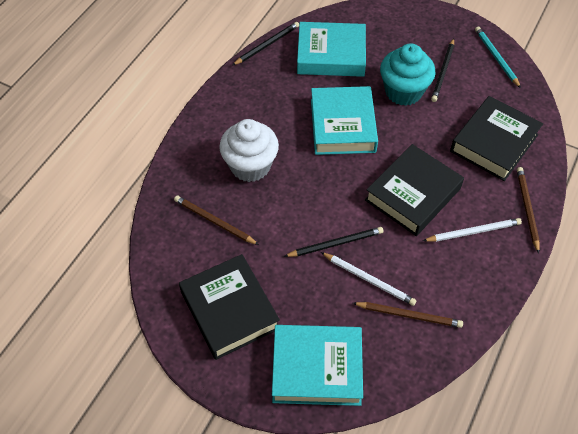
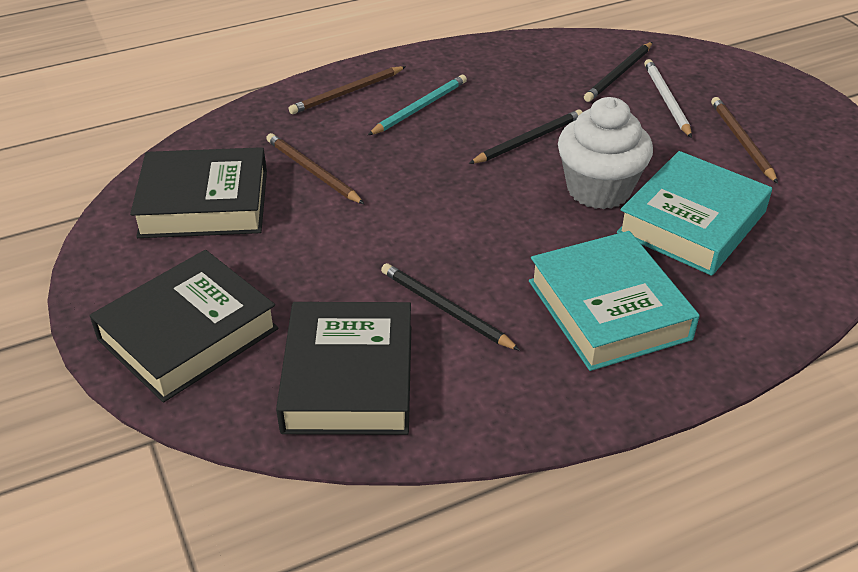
turquoise book: [272,325,363,406] [297,22,366,77] [311,86,378,155] = 3 -> [529,231,699,371] [617,151,772,276] = 2
turquoise cupcake: [380,44,436,106] = 1 -> none = 0
white pencil: [321,252,416,306] [423,218,522,242] = 2 -> [644,59,692,138] = 1

